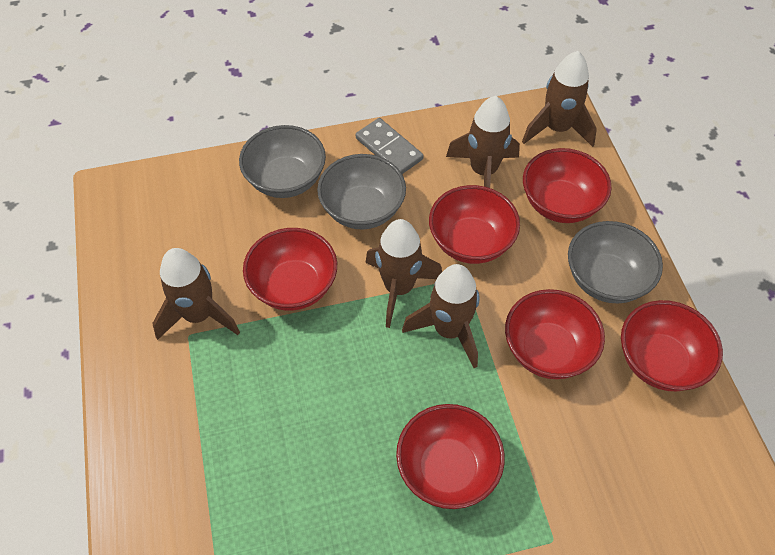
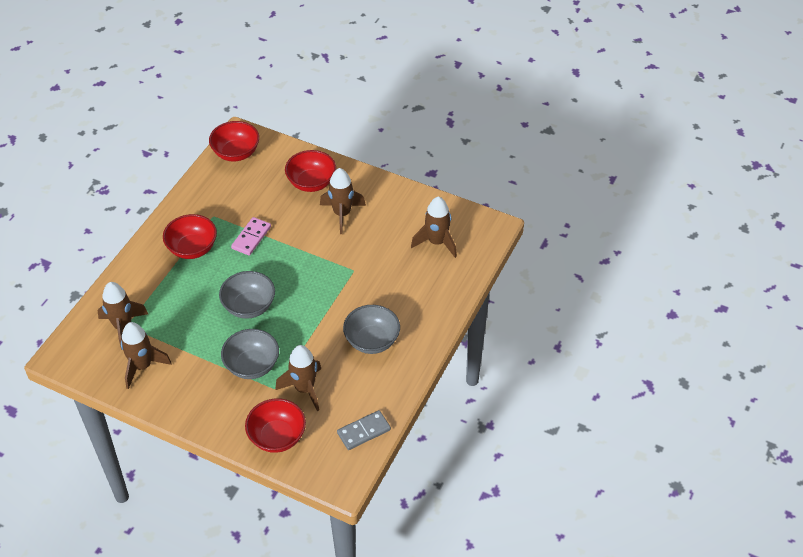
pink domino: none = 0 -> [231,217,271,256] = 1
red bowl: [243,228,337,311] [396,404,505,509] [429,185,520,264] [505,289,605,379] [523,148,612,223] [621,300,723,391] = 6 -> [163,214,217,259] [209,121,259,161] [245,398,306,453] [285,150,336,192] = 4

